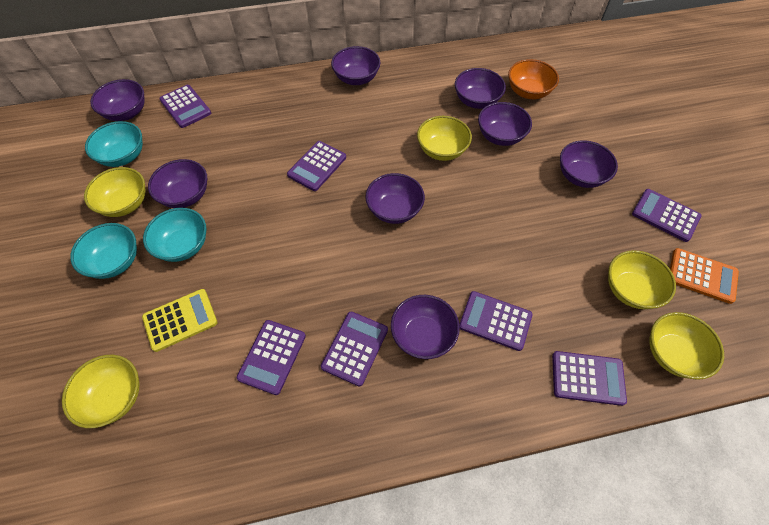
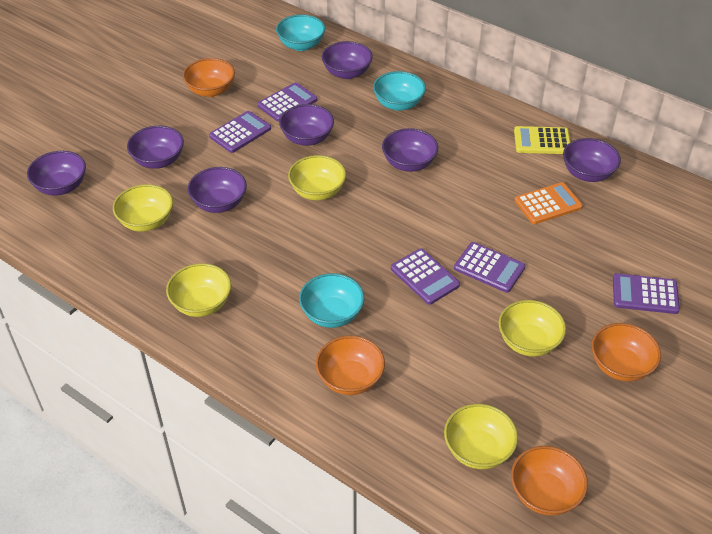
orange bowl: [508,59,559,99] = 1 -> [183,58,235,97] [316,336,385,395] [511,446,588,516] [591,323,661,382] = 4
purple bowl: [90,79,145,121] [148,159,207,208] [331,46,380,85] [365,173,425,224] [391,295,460,359] [455,68,506,109] [478,102,532,146] [560,140,618,188] = 8 -> [27,151,86,195] [127,126,184,169] [188,167,247,213] [279,104,334,146] [322,41,373,79] [382,128,438,172] [563,138,621,182] = 7
purple calculator: [159,85,211,128] [237,320,306,395] [287,141,346,191] [321,312,388,387] [459,291,533,351] [552,351,627,406] [632,189,702,242] = 7 -> [209,111,271,153] [257,82,317,122] [391,248,460,305] [454,242,526,293] [613,273,680,314] = 5

